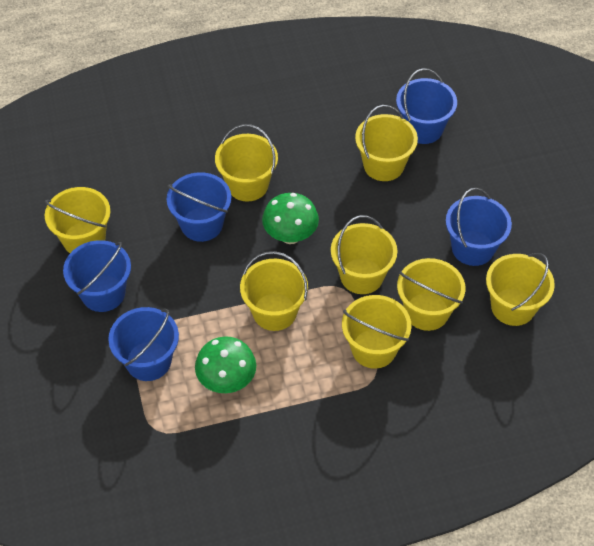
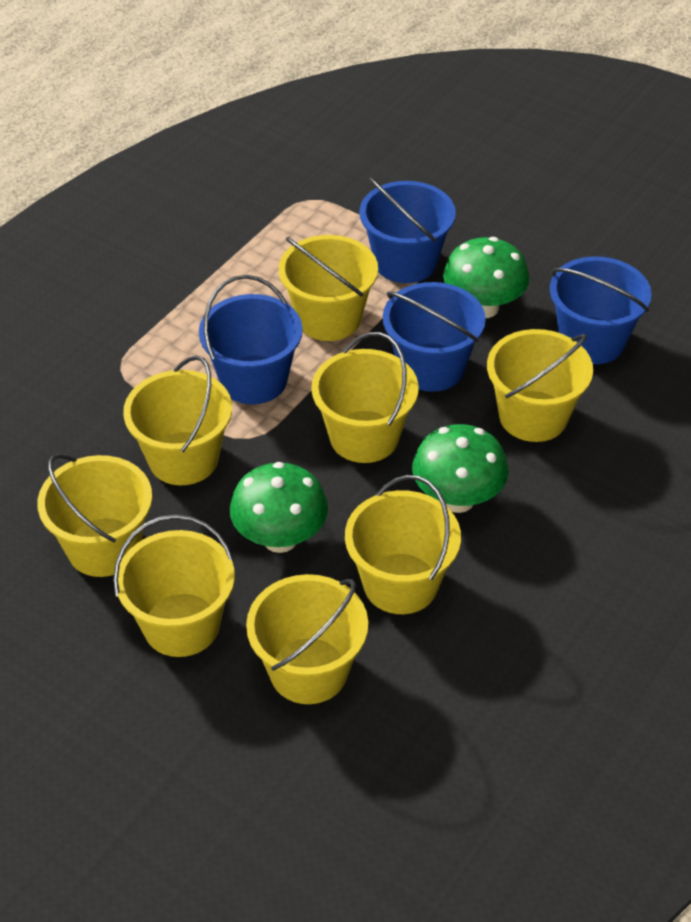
blue bucket: [63,240,131,312] [108,307,179,381] [167,172,231,242] [396,68,457,144] [446,188,512,266] = 5 -> [199,275,303,404] [359,177,456,283] [383,282,486,392] [550,256,652,364] = 4
green mushroom: [195,336,256,393] [262,193,319,244] = 2 -> [230,462,328,553] [412,424,508,513] [443,237,529,318] = 3

